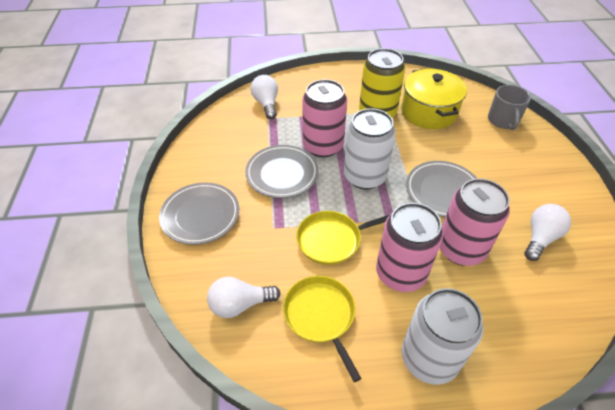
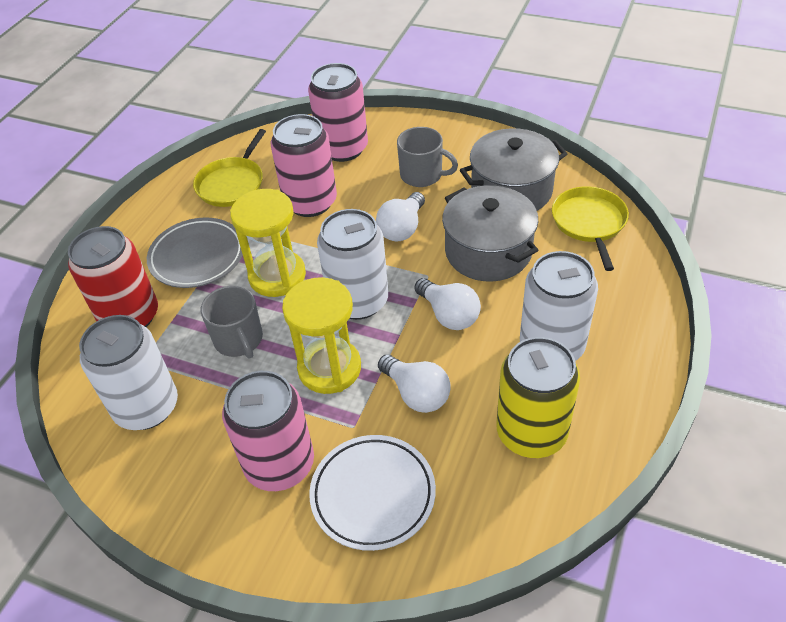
grey mug: [488,85,531,130] = 1 -> [201,286,263,359] [397,127,458,187] = 2
grey plate: [159,182,239,245] [245,145,319,198] [406,161,477,217] = 3 -> [147,218,243,288] = 1
grey pot: none = 0 -> [442,185,538,282] [460,128,567,211] = 2
red can: none = 0 -> [68,226,158,327] = 1
white can: [344,108,396,190] [401,288,484,385] = 2 -> [79,315,178,430] [317,209,388,320] [520,251,598,361] = 3
white plate: none = 0 -> [309,435,436,551] = 1
yellow hourglass: none = 0 -> [230,189,306,297] [282,277,361,394] = 2
yellow pot: [401,69,467,129] = 1 -> none = 0

